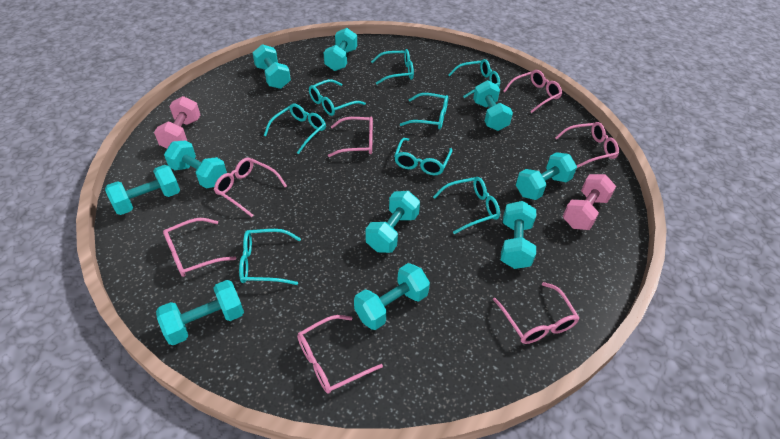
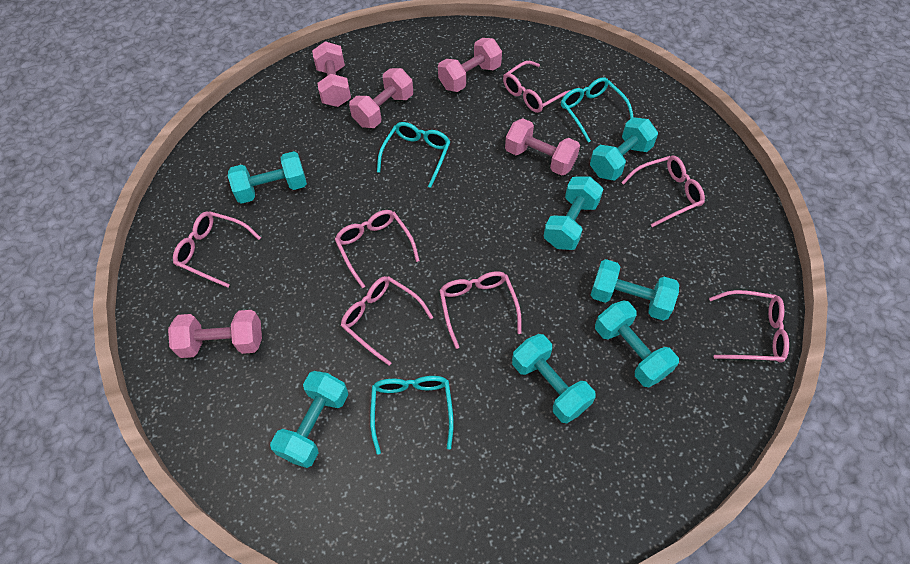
pink dumbbell: [154,96,200,148] [563,174,616,230] = 2 -> [168,310,262,358] [312,41,351,107] [349,68,413,128] [438,38,502,92] [505,118,580,176] = 5
turquoise dumbbell: [105,165,180,215] [156,280,244,345] [164,140,227,189] [253,44,291,89] [324,28,357,71] [354,263,430,330] [365,191,420,253] [473,80,513,131] [501,201,536,269] [516,152,577,200] = 10 -> [228,151,307,204] [270,371,348,468] [512,334,596,423] [544,176,603,250] [590,117,658,181] [591,259,679,321] [595,300,679,387] = 7
turquoise glasses: [239,229,301,285] [264,104,326,154] [309,79,366,116] [371,49,414,84] [394,138,453,175] [400,93,448,129] [433,177,500,234] [448,59,500,98] = 8 -> [370,376,454,455] [377,122,451,188] [561,77,633,143] = 3

